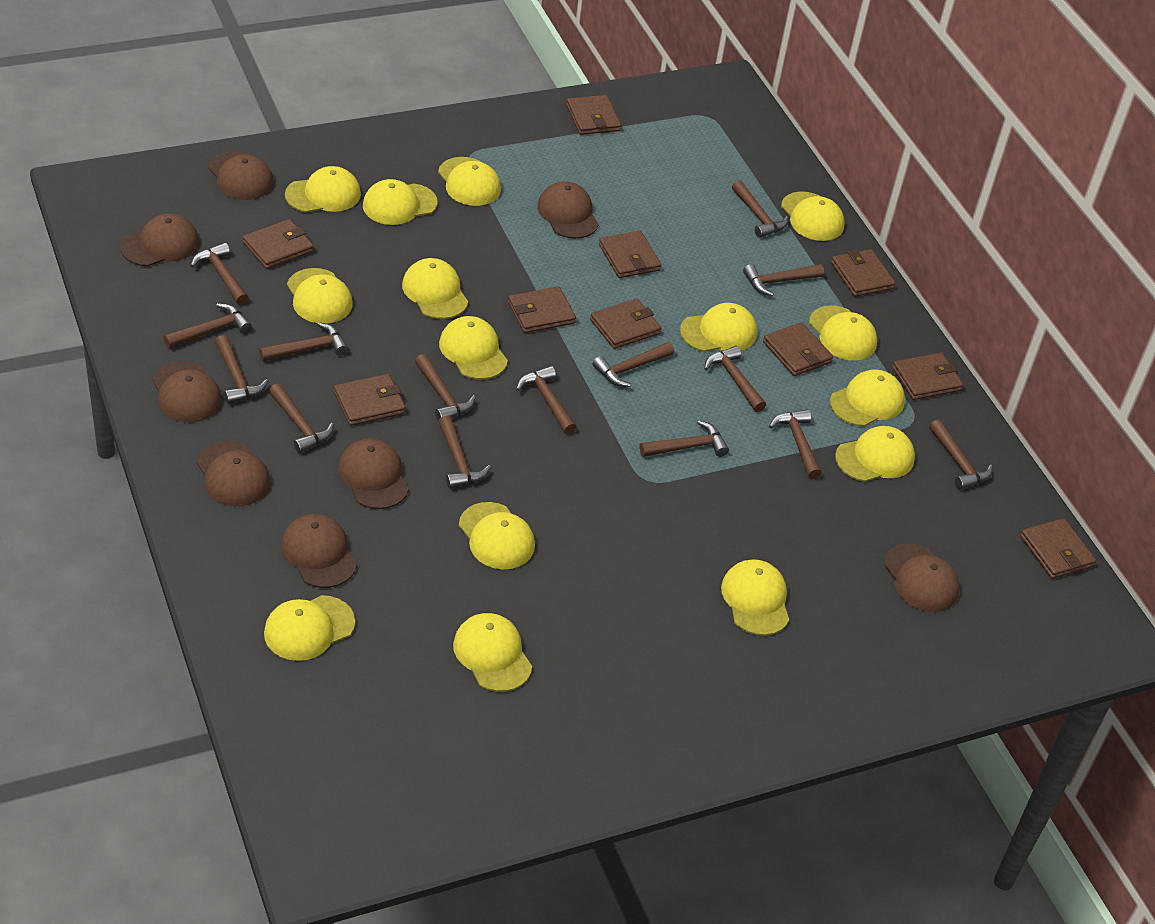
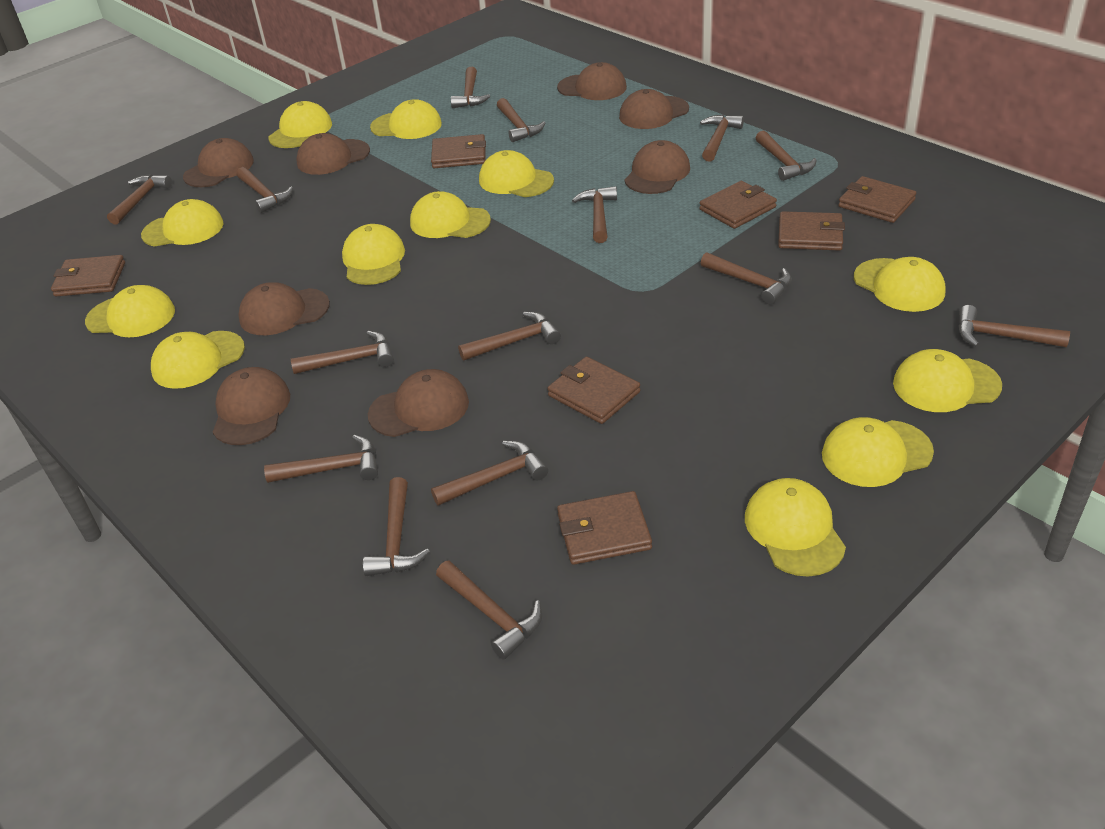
brown wallet: [243,219,314,269] [334,374,406,426] [508,286,576,333] [566,95,621,135] [590,298,661,349] [599,231,661,278] [763,322,833,376] [831,249,896,297] [892,353,963,400] [1020,518,1096,579] = 10 -> [51,255,125,296] [431,134,486,168] [547,357,640,424] [557,491,652,565] [699,181,777,229] [778,211,845,251] [838,176,916,223] = 7
yellow cap: [264,595,355,661] [285,166,361,213] [287,268,353,324] [363,179,437,225] [402,258,468,319] [438,157,501,206] [439,316,508,380] [453,613,532,692] [459,502,535,569] [680,303,757,352] [721,559,789,636] [781,191,845,241] [809,306,877,360] [830,369,905,426] [835,426,915,482] = 15 -> [85,285,175,337] [141,199,224,247] [151,331,245,389] [268,101,332,148] [342,224,405,285] [370,99,442,139] [410,191,491,238] [479,150,554,197] [745,478,846,577] [822,417,934,487] [854,257,946,312] [893,349,1002,412] = 12

